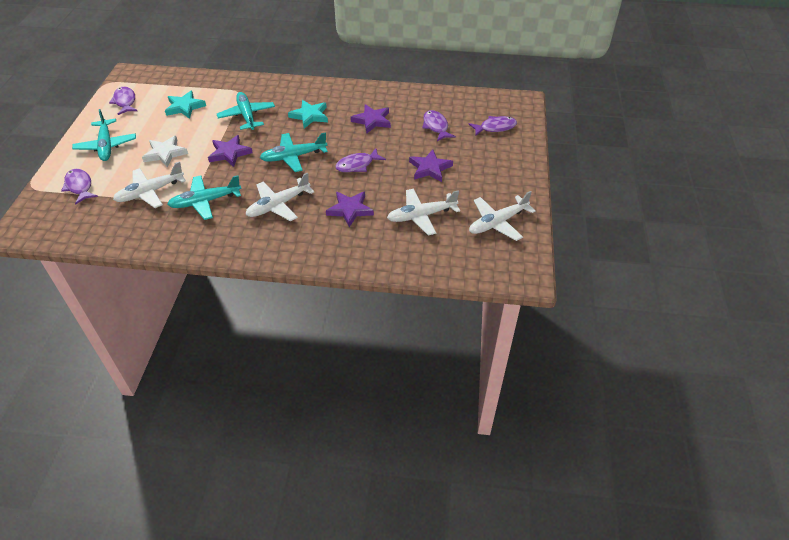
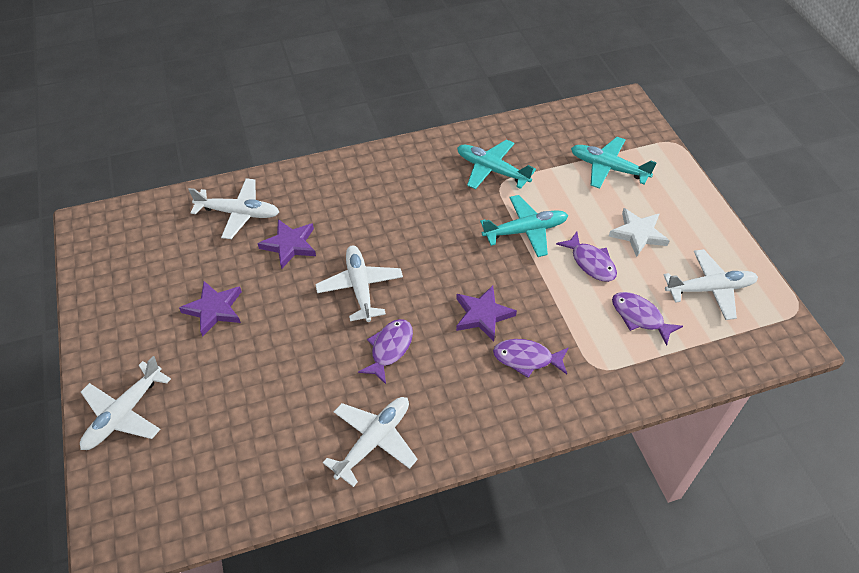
purple fish: [61,169,98,204] [109,87,137,115] [335,148,386,172] [422,110,456,141] [469,116,517,136] = 5 -> [358,319,413,384] [493,339,569,378] [556,232,617,282] [612,292,683,346] = 4
purple star: [208,135,253,167] [326,191,374,227] [351,104,391,133] [409,149,453,182] = 4 -> [179,281,242,337] [257,219,316,269] [456,285,517,341] = 3
turquoise plane: [72,109,136,161] [167,175,242,220] [217,92,275,130] [260,132,328,172] = 4 -> [457,139,536,189] [480,195,568,257] [571,137,657,189] = 3
turquoise star: [165,91,206,119] [288,100,328,128] = 2 -> none = 0
white plane: [113,161,186,208] [246,172,314,221] [387,188,460,235] [469,191,536,241] = 4 -> [80,356,171,450] [188,178,279,239] [315,245,403,322] [323,397,418,487] [663,249,758,320] = 5

